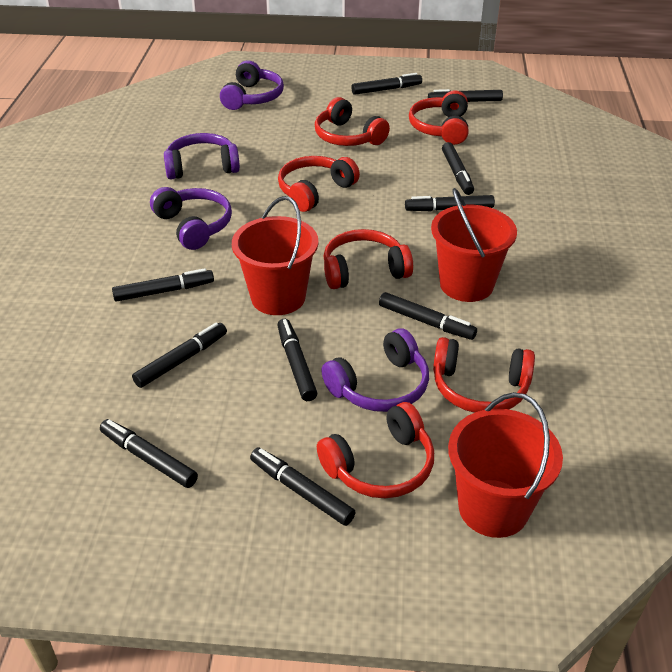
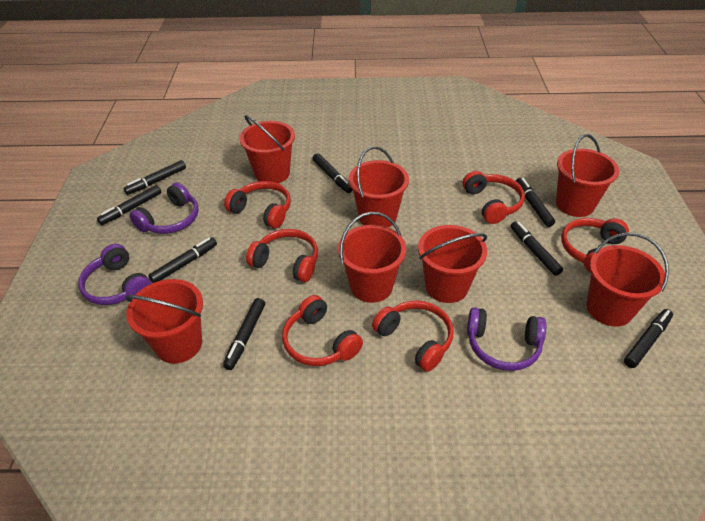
black marker: [100,419,198,488] [112,268,214,302] [132,323,227,388] [250,447,356,526] [277,319,317,401] [351,73,422,95] [379,292,477,340] [405,195,495,211] [428,89,503,102] [442,142,474,195] = 10 -> [97,185,161,225] [124,160,186,195] [148,237,217,283] [223,298,265,370] [312,153,353,193] [511,221,563,276] [516,178,555,227] [624,309,673,368] = 8
purple headphones: [150,187,232,250] [164,133,240,179] [220,60,284,110] [321,328,429,412] = 4 -> [78,244,152,305] [129,182,199,234] [467,308,546,371] = 3
red bucket: [232,196,318,315] [431,188,517,302] [448,392,563,538] = 3 -> [125,279,203,364] [239,115,295,183] [338,212,406,303] [348,146,409,227] [418,225,487,303] [556,134,619,217] [587,233,669,327] = 7

